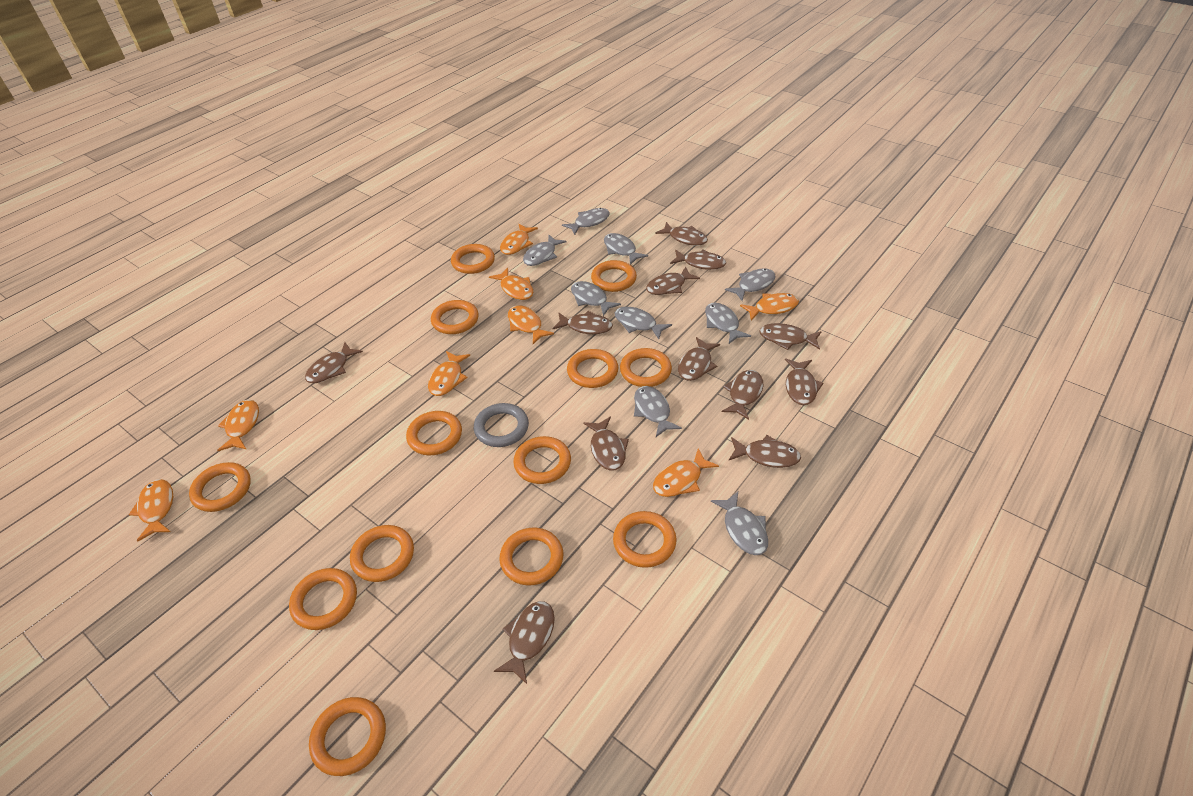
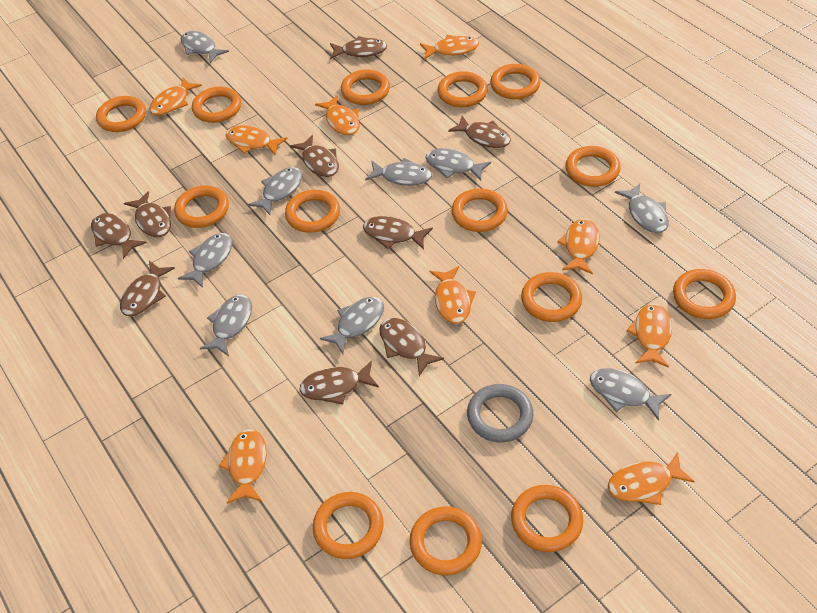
brown fish: [305,342,363,383] [494,601,555,684] [552,311,613,334] [584,417,629,470] [646,266,700,295] [656,222,708,246] [670,249,726,270] [678,337,720,381] [722,370,763,420] [729,435,801,468] [759,323,822,350] [785,359,823,405] = 12 -> [91,213,147,259] [120,261,175,316] [124,191,171,237] [290,135,339,177] [299,360,379,405] [330,36,387,59] [363,216,433,250] [379,318,444,376] [448,116,511,148] = 9
orange fish: [129,479,173,542] [217,399,259,451] [428,351,470,396] [489,268,533,300] [500,224,538,255] [508,305,554,344] [653,449,719,497] [740,293,799,320] = 8 -> [149,77,202,116] [219,429,267,504] [226,125,288,156] [315,95,360,135] [420,35,479,60] [430,266,476,324] [557,219,599,274] [608,452,695,505] [627,303,672,368] = 9
orange ring: [189,462,251,512] [289,568,357,630] [309,697,386,776] [350,525,414,582] [406,411,462,455] [431,300,479,334] [451,244,495,274] [499,528,563,585] [513,436,571,484] [567,349,618,388] [591,260,637,292] [613,511,677,568] [620,348,672,387] = 13 -> [96,96,146,132] [174,186,229,228] [192,87,241,123] [285,190,340,233] [313,492,384,559] [341,69,390,105] [410,506,482,575] [438,71,488,107] [451,188,508,232] [490,64,540,99] [511,485,583,552] [521,272,582,322] [565,146,621,187] [673,269,736,319] = 14

